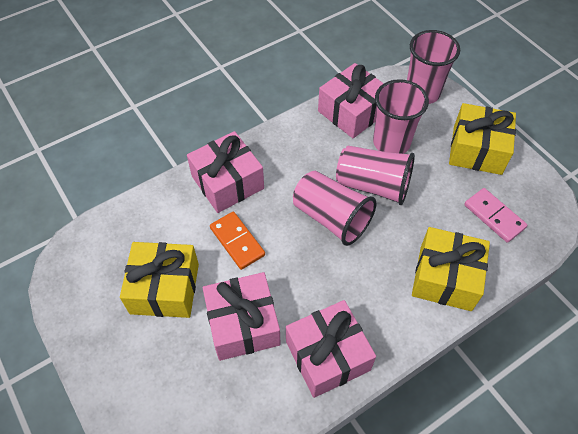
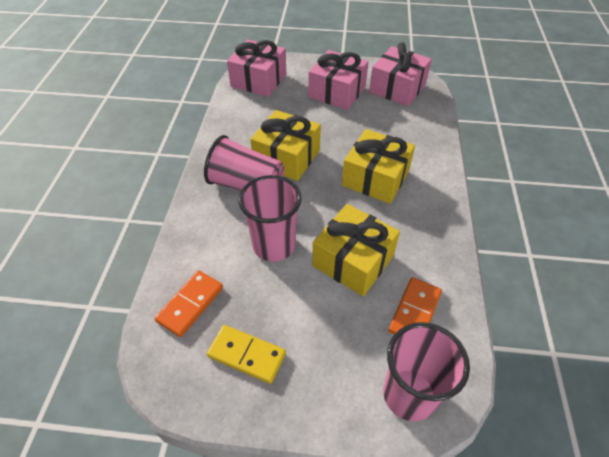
orange domino: [210,212,265,270] = 1 -> [155,270,223,337] [388,277,442,334] = 2
pink cup: [293,171,377,246] [336,146,415,205] [373,79,429,154] [407,30,460,104] = 4 -> [204,135,284,191] [239,175,302,262] [383,322,470,421] = 3
pink domino: [464,188,527,243] = 1 -> none = 0
pink gift: [187,131,264,213] [203,272,281,361] [286,300,376,398] [318,63,384,138] = 4 -> [227,40,286,96] [308,50,368,110] [369,42,432,106] = 3
yellow domino: none = 0 -> [207,325,286,384] = 1

